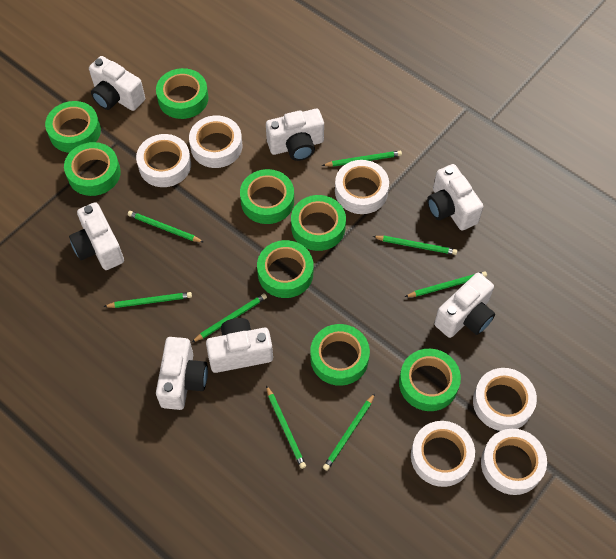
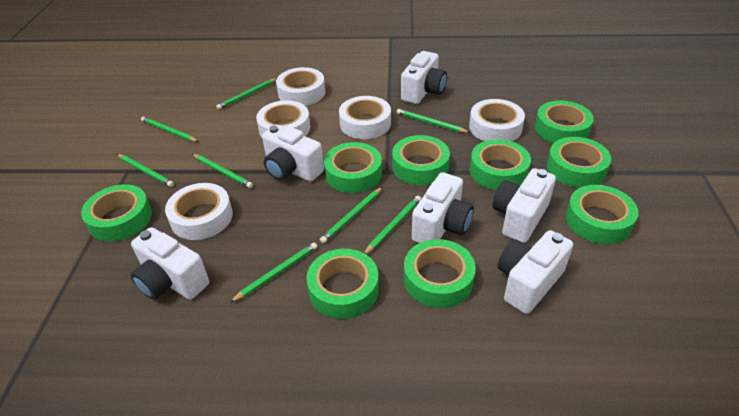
green tape: [45,101,101,153] [64,142,121,196] [156,68,209,119] [240,169,294,224] [257,240,313,298] [291,195,346,251] [310,324,370,386] [399,349,461,411] = 8 -> [81,184,152,242] [307,249,379,319] [324,142,382,193] [392,135,450,185] [404,239,476,308] [470,139,531,190] [535,101,594,143] [547,137,611,188] [566,185,638,244] = 9
white camera: [69,202,124,270] [89,56,145,111] [156,337,208,410] [206,318,273,373] [266,109,324,161] [427,164,484,230] [434,273,495,338] = 7 -> [131,227,209,300] [262,125,324,182] [401,51,447,104] [412,172,474,243] [492,168,556,243] [498,230,573,314] = 6
white tape: [136,134,191,187] [189,116,242,168] [335,160,389,214] [411,421,475,487] [473,368,537,431] [481,429,547,495] = 6 -> [165,183,233,240] [256,100,310,137] [276,67,325,106] [339,96,391,139] [469,99,525,141] = 5

